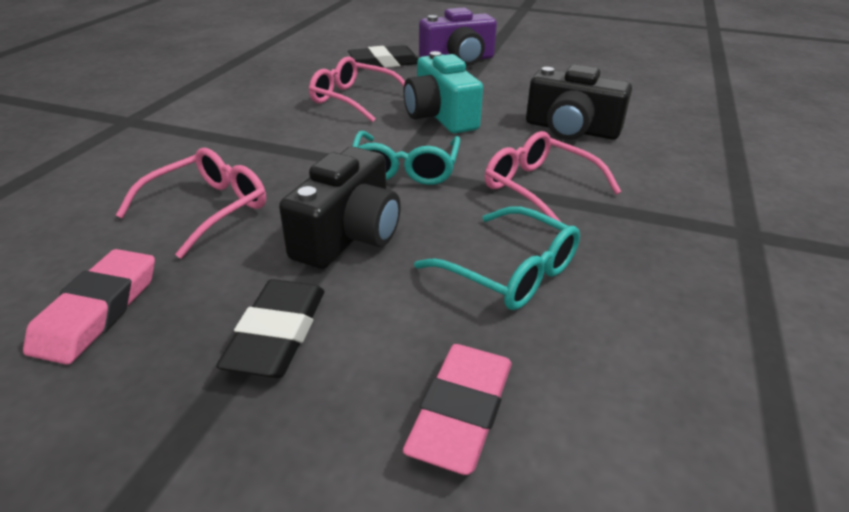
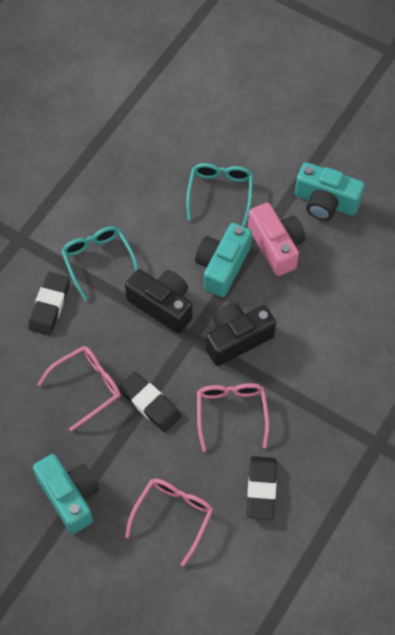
black eraser: [216,279,324,378] [348,45,418,68] = 2 -> [28,272,70,335] [118,372,181,432] [247,456,277,520] = 3
pink camera: none = 0 -> [248,202,305,276] = 1
pink eraser: [23,249,155,365] [403,344,512,475] = 2 -> none = 0
purple camera: [419,8,497,66] = 1 -> none = 0
turquoise camera: [403,51,483,133] = 1 -> [33,454,99,534] [195,223,252,297] [295,162,365,221] = 3

